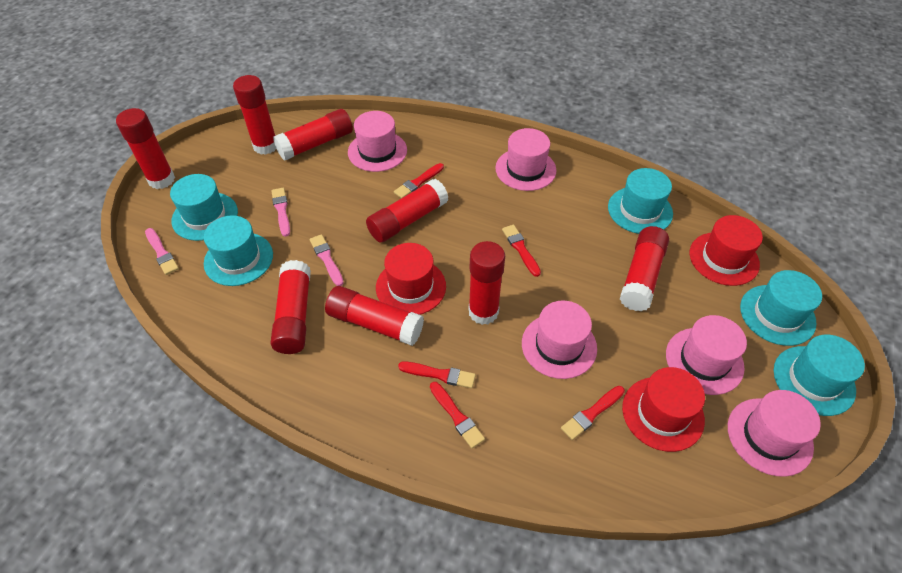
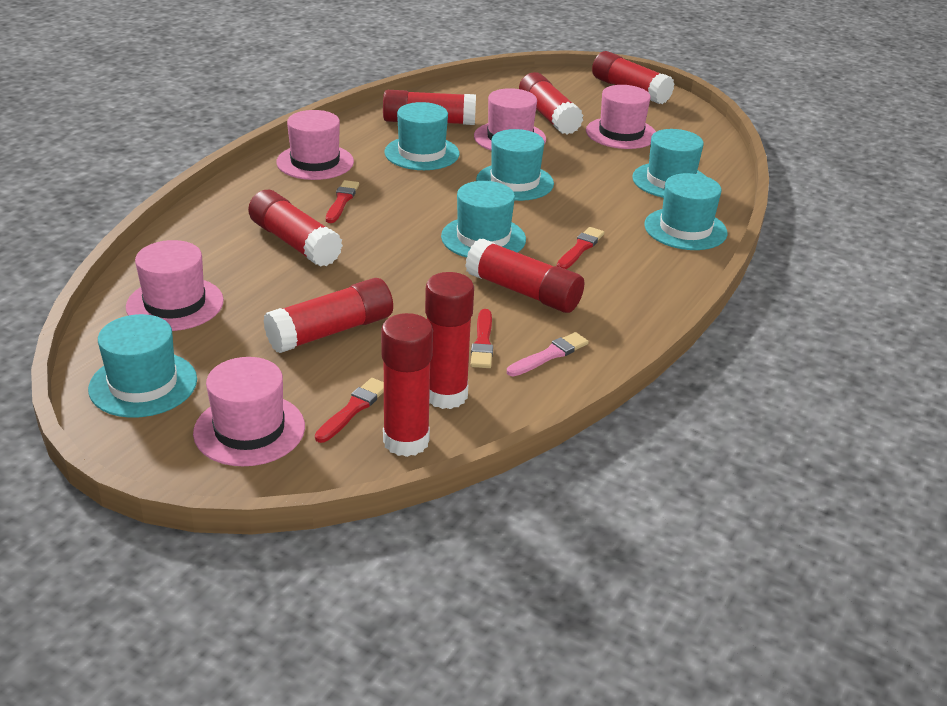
pink brush: [145,228,179,275] [271,188,290,237] [309,234,344,286] = 3 -> [507,332,589,376] = 1
red brush: [394,163,444,198] [398,361,476,388] [430,382,485,448] [502,225,541,277] [561,386,625,440] = 5 -> [315,378,384,443] [326,180,359,223] [471,309,493,368] [557,227,604,269] = 4
red hat: [376,243,446,315] [622,367,705,452] [689,215,763,286] = 3 -> none = 0
turquoise hat: [170,174,238,241] [204,215,273,286] [608,168,673,234] [740,270,822,346] [774,335,865,416] = 5 -> [88,314,197,418] [384,102,459,170] [441,181,526,258] [476,129,554,201] [632,129,705,198] [644,173,728,250] = 6

